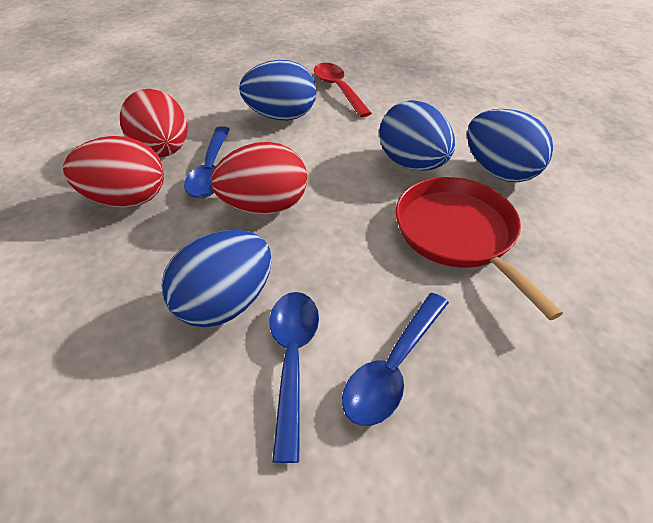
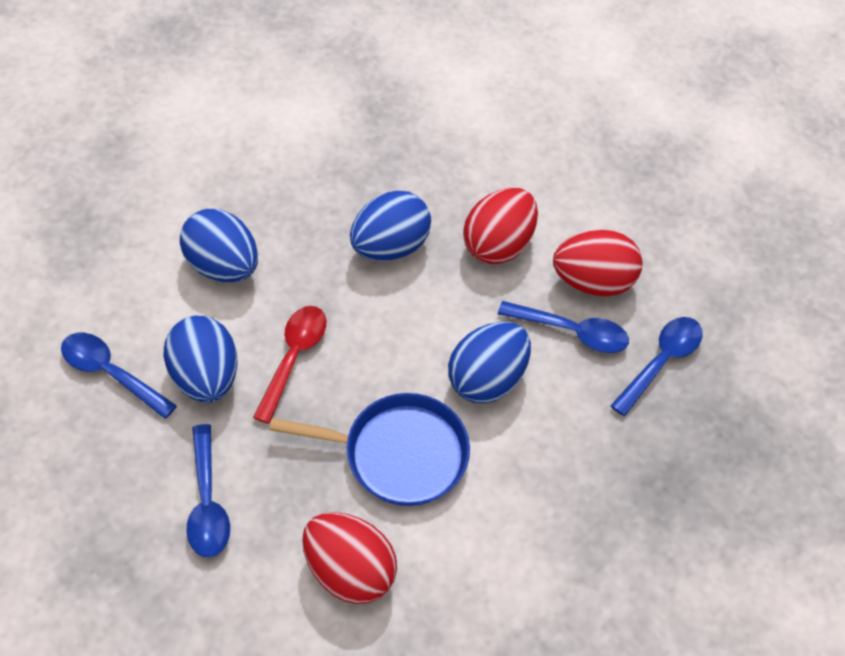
blue pan: none = 0 -> [269,393,470,506] = 1
blue spoon: [184,126,230,198] [269,292,319,463] [342,293,449,426] = 3 -> [61,333,177,419] [186,424,230,557] [498,301,629,353] [610,317,703,416] = 4
red pan: [396,177,563,320] = 1 -> none = 0

